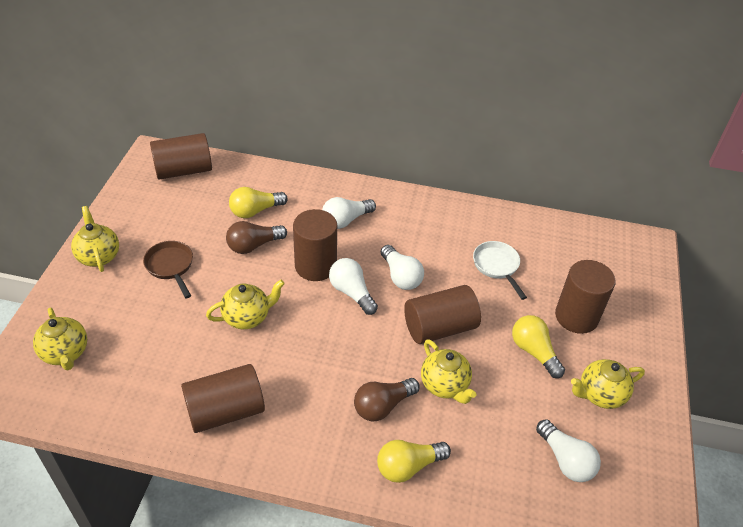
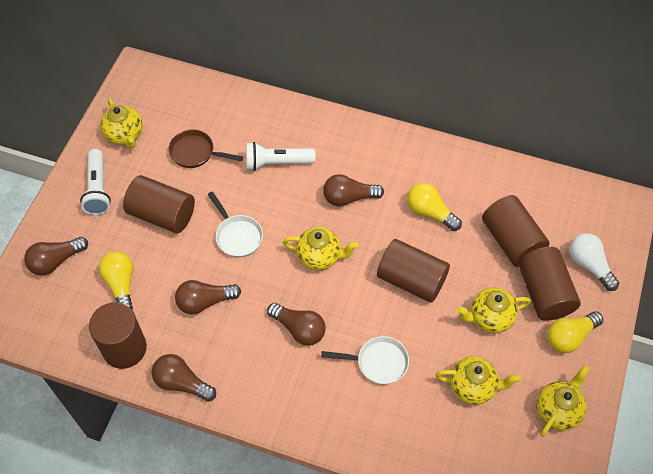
brown light bulb: [226,221,287,254] [354,378,420,421] = 2 -> [24,237,88,276] [152,354,216,402] [175,280,241,314] [267,303,326,346] [323,174,384,206] = 5
white flashlight: none = 0 -> [80,149,111,215] [246,142,316,171] = 2
white light bulb: [322,197,376,229] [329,258,378,315] [381,245,424,290] [536,419,601,482] = 4 -> [569,233,619,291] = 1
white pan: [473,241,527,300] = 1 -> [208,191,263,258] [321,336,409,385] = 2

